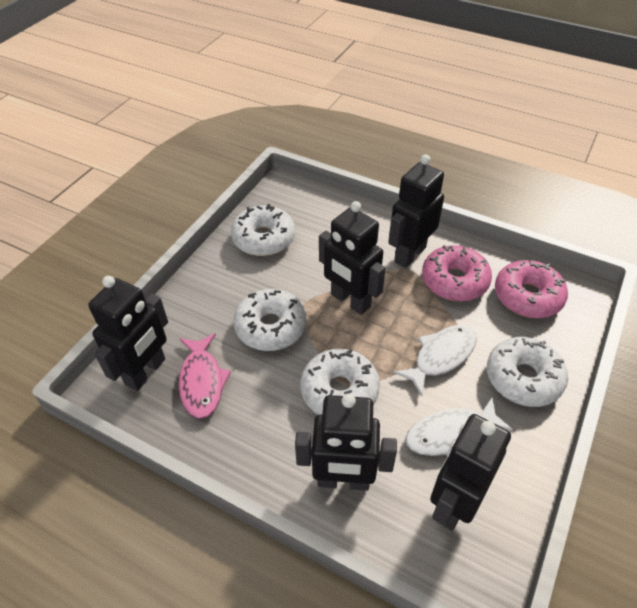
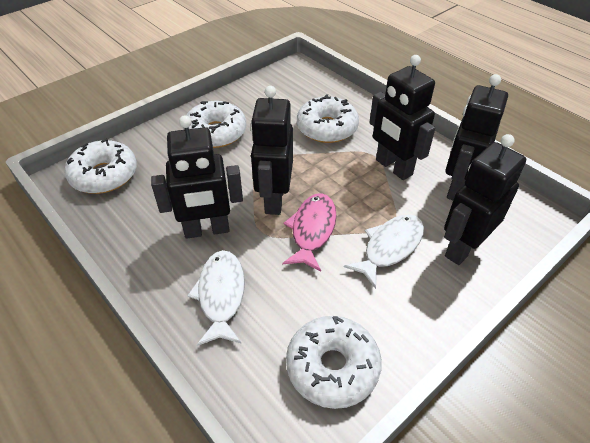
pink donut: [422,245,492,301] [495,260,568,318] = 2 -> none = 0

